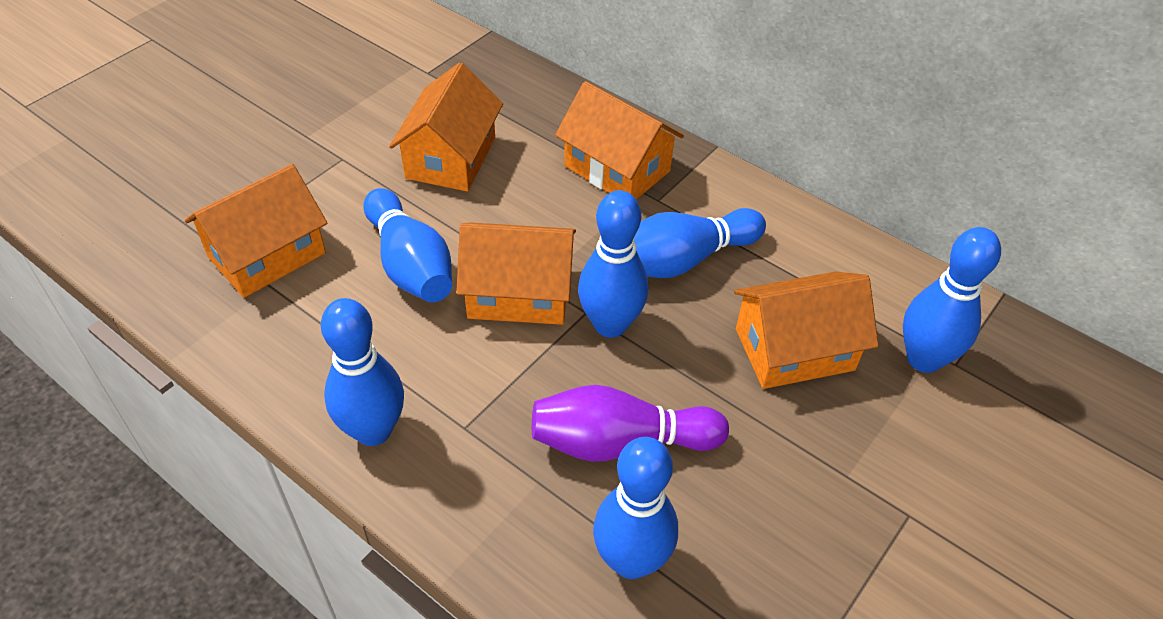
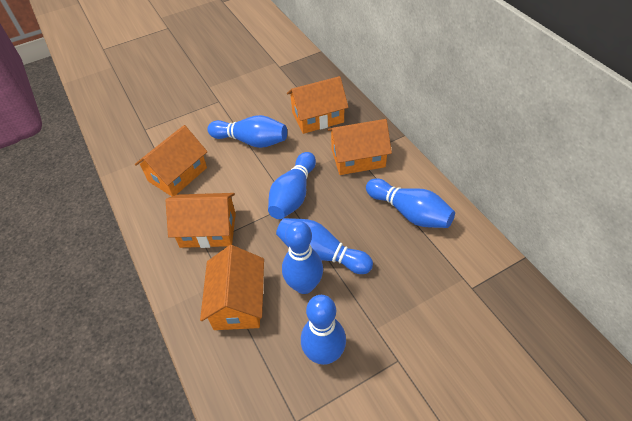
purple bowling pin: [532,385,729,462] = 1 -> none = 0

